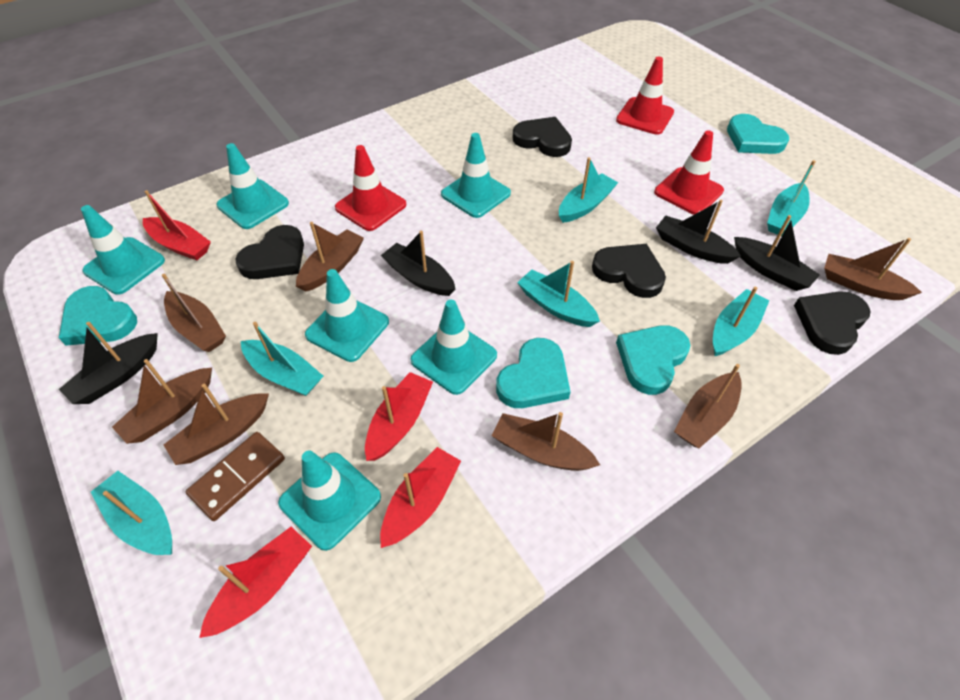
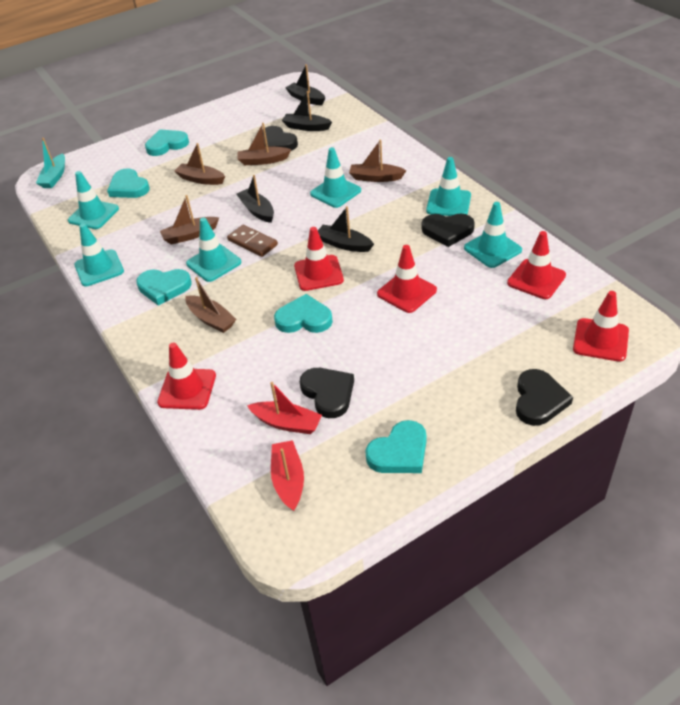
brown boat: [112,359,212,444] [162,274,226,352] [164,384,269,465] [296,222,364,292] [491,412,600,471] [674,364,742,448] [824,238,922,300] = 7 -> [160,195,219,245] [175,143,225,185] [185,277,236,333] [237,123,291,165] [349,139,407,182] = 5
red boat: [143,190,211,260] [199,527,312,638] [365,372,433,461] [380,447,461,548] = 4 -> [247,382,322,434] [271,440,304,511] = 2
red traffic cone: [335,145,406,231] [616,56,674,135] [654,130,724,215] = 3 -> [157,342,216,410] [294,227,344,291] [377,245,437,313] [507,231,566,299] [573,291,629,362] = 5
turquoise boat: [91,471,172,555] [241,322,323,396] [517,261,600,327] [559,157,618,223] [713,287,769,356] [767,160,816,236] = 6 -> [36,138,65,188] = 1
turquoise heart: [59,286,137,346] [496,338,570,408] [616,325,690,395] [727,114,789,154] = 4 -> [107,168,150,198] [136,269,192,306] [145,129,189,156] [274,294,333,333] [365,420,427,473] = 5

